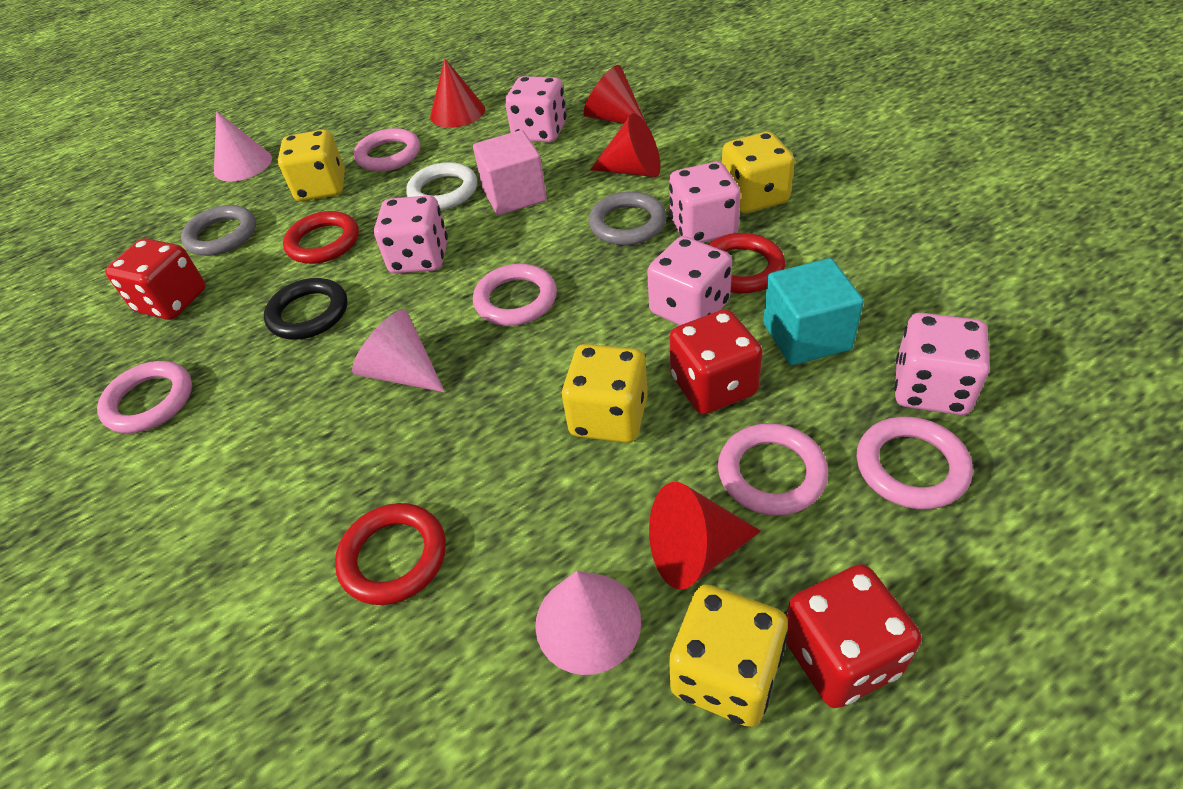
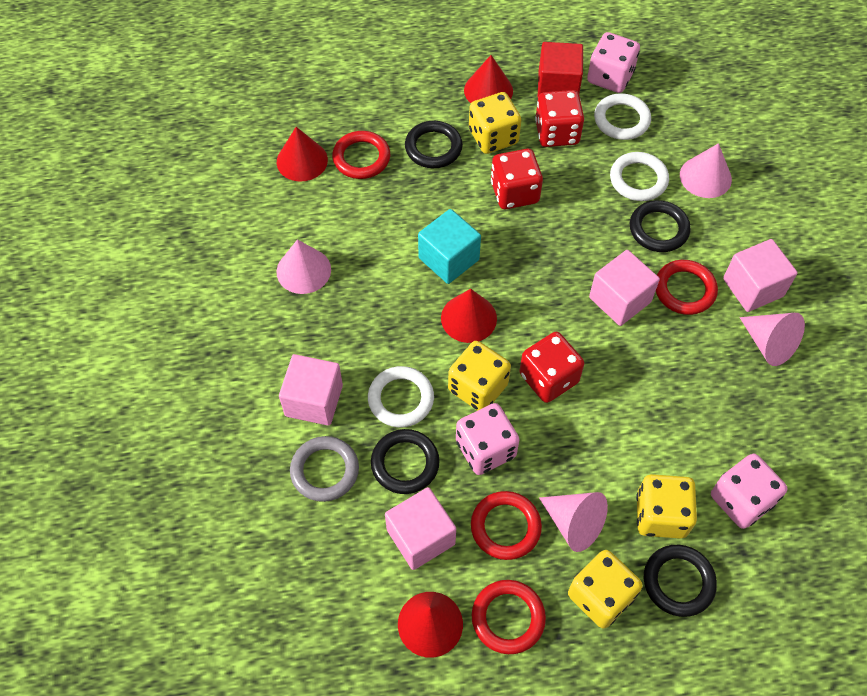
black ring: [264,278,348,339] = 1 -> [371,429,440,494] [405,121,463,168] [630,200,691,252] [644,545,717,617] = 4
grey ring: [181,205,256,256] [589,192,667,245] = 2 -> [290,436,359,502] = 1
pink cone: [214,111,272,181] [352,310,445,393] [535,571,641,675] = 3 -> [276,239,331,294] [539,492,608,552] [680,143,732,198] [739,313,805,366] = 4
pink cube: [473,130,547,215] = 1 -> [279,354,343,426] [385,487,456,570] [589,250,660,326] [723,239,798,312] = 4
pink dice: [374,196,448,273] [505,76,566,143] [647,236,732,325] [669,162,741,243] [894,313,990,415] = 5 -> [456,403,519,475] [587,32,640,93] [711,454,787,529] = 3
pink ring: [97,361,192,433] [354,128,420,172] [473,264,557,326] [718,423,828,516] [857,417,973,509] = 5 -> none = 0
red cube: none = 0 -> [538,42,583,96] = 1
red ring: [283,211,359,264] [335,503,446,605] [708,233,785,293] = 3 -> [332,131,390,179] [471,491,542,560] [472,580,546,654] [656,260,718,315] = 4
white ring: [406,162,477,210] = 1 -> [368,366,434,428] [594,93,651,140] [610,152,669,201] = 3

